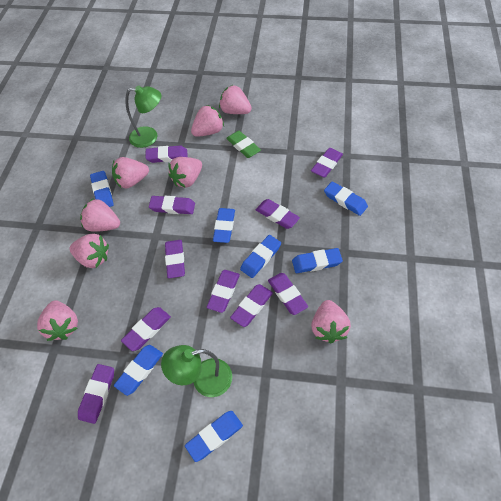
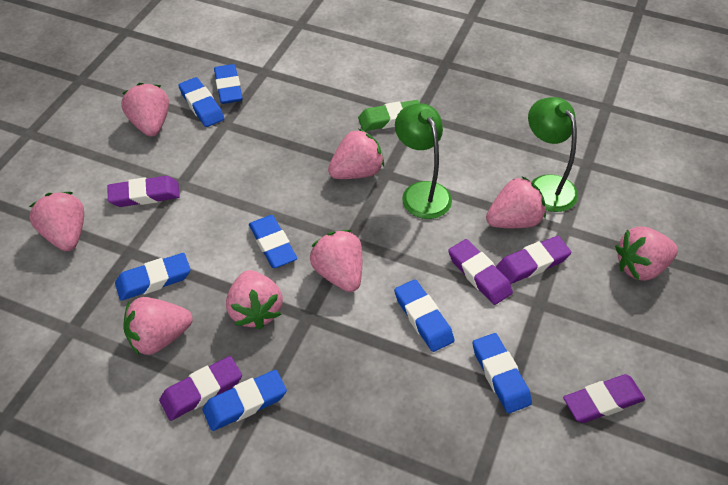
purple eraser: [78,364,114,424] [121,307,171,351] [145,146,187,163] [149,196,195,214] [165,240,185,278] [206,270,240,313] [230,284,273,327] [256,199,300,229] [268,273,308,315] [311,148,343,178] = 10 -> [108,176,180,207] [159,356,242,421] [448,239,513,305] [496,236,571,284] [563,374,645,423] = 5

